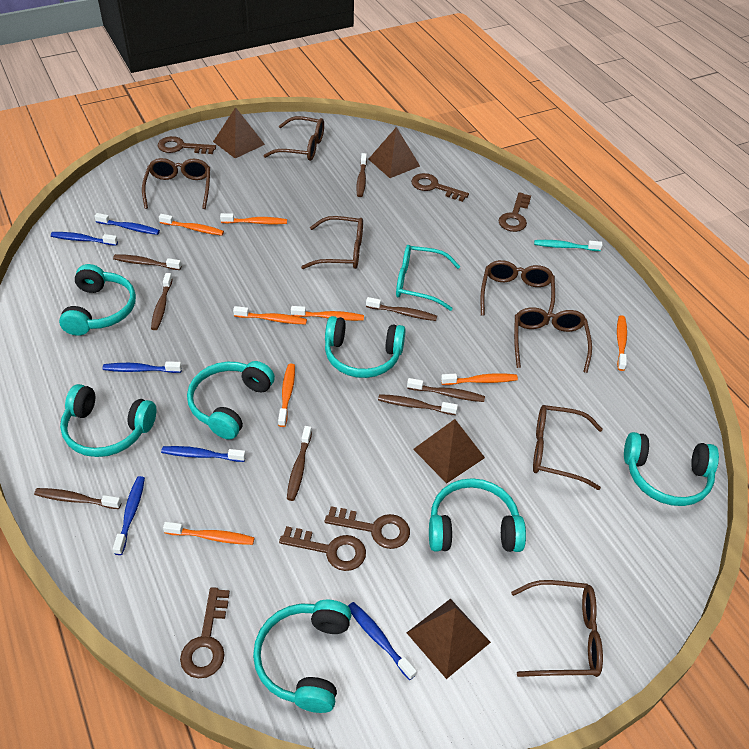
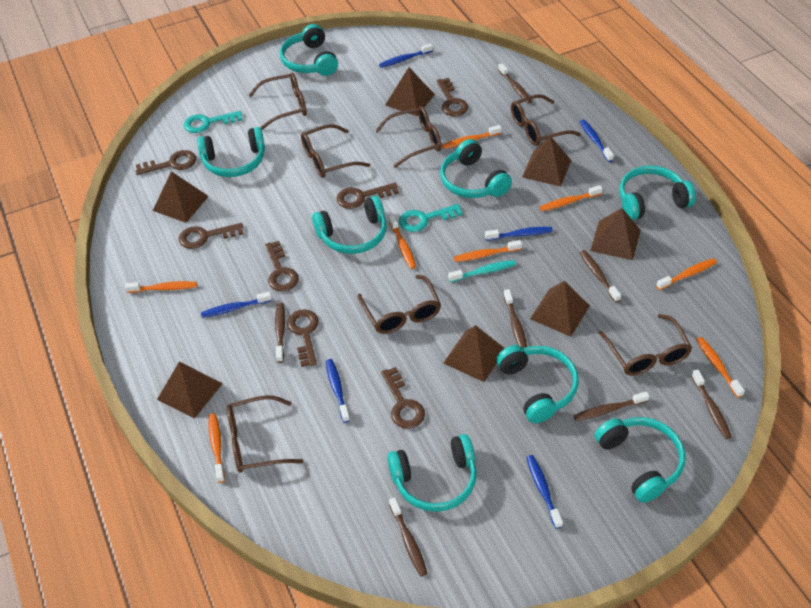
brown key: [158,136,216,154] [180,587,230,678] [279,526,366,571] [325,506,410,549] [411,173,469,202] [498,192,531,232] = 6 -> [136,150,196,175] [179,223,243,249] [265,241,299,292] [287,309,319,367] [336,183,399,209] [381,367,425,429] [437,78,468,117] = 7
brown pyramid: [213,107,265,158] [368,127,420,178] [407,599,491,679] [413,419,485,484] = 4 -> [153,171,209,223] [157,362,223,419] [385,67,435,116] [443,325,505,382] [522,136,571,187] [530,281,590,337] [590,208,641,260] = 7
brown toothbrush: [34,488,121,509] [113,254,181,270] [151,273,172,330] [287,426,312,501] [356,153,367,197] [366,297,437,321] [378,394,458,415] [407,378,485,402] = 8 -> [275,303,285,363] [389,497,427,576] [498,63,532,104] [503,289,527,348] [574,391,650,421] [580,250,621,302] [691,370,732,439] = 7
turquoise glasses: [396,245,460,311] = 1 -> none = 0
turquoise headphones: [59,264,136,336] [60,384,156,457] [187,361,275,440] [253,600,352,713] [325,316,406,378] [429,478,526,552] [624,432,719,506] = 7 -> [197,127,265,177] [280,24,338,76] [312,196,387,254] [387,434,477,512] [440,139,512,198] [496,345,579,423] [595,417,686,503] [620,166,696,220] = 8
turquoise key: none = 0 -> [184,111,242,133] [399,204,462,232] = 2

